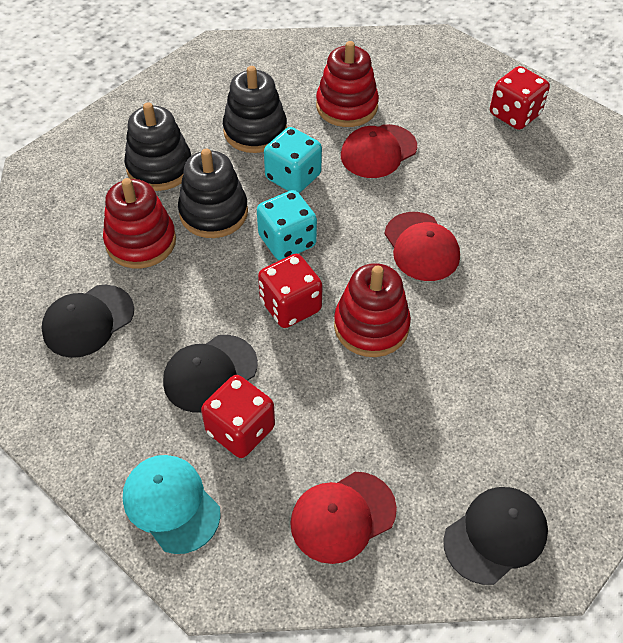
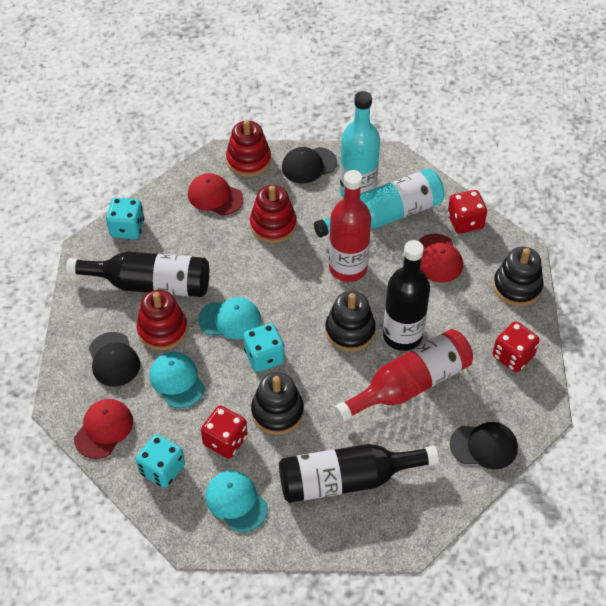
black bottle: none = 0 -> [66,252,209,297] [279,444,439,503] [383,240,430,351] = 3
red bottle: none = 0 -> [329,170,371,282] [334,329,473,422] = 2
turquoise bottle: none = 0 -> [314,168,445,237] [340,91,380,198] = 2
turquoise cap: [123,455,221,554] = 1 -> [149,352,205,409] [198,297,261,340] [205,470,268,532] = 3
turquoise dice: [257,190,317,260] [264,127,322,193] = 2 -> [106,197,144,239] [136,434,185,488] [243,323,285,372] = 3

